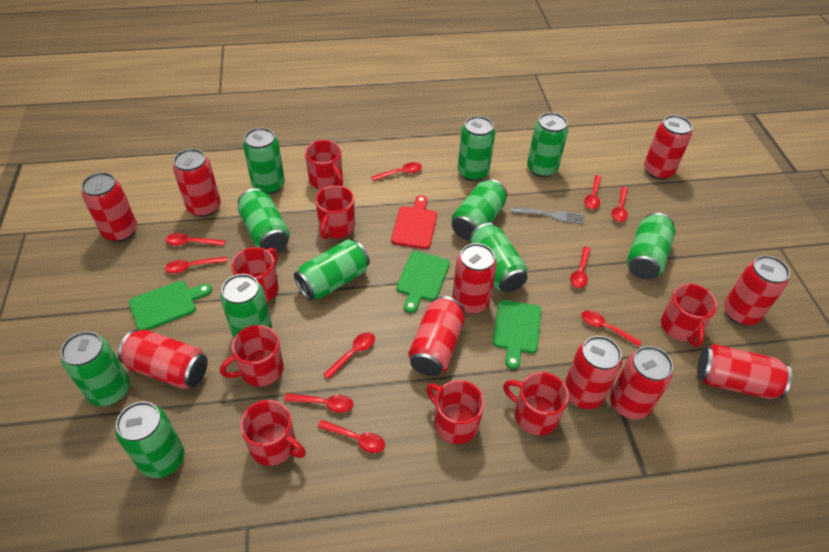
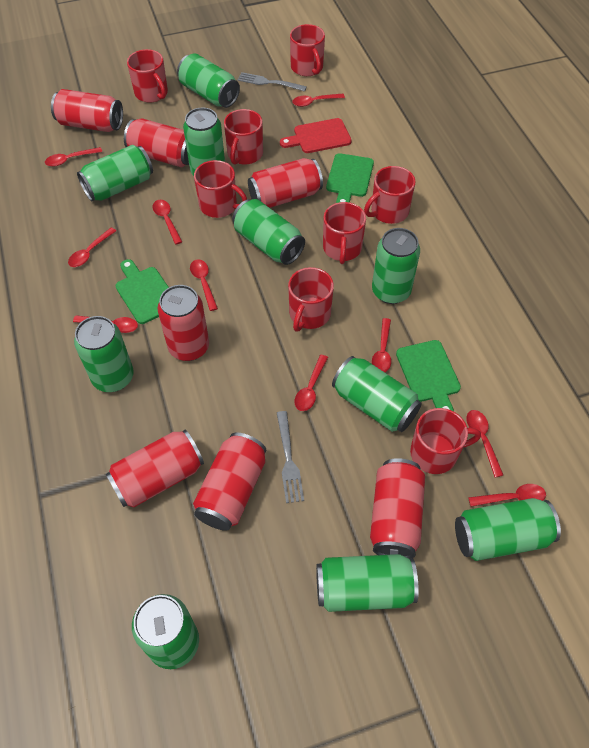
green can: [61,331,130,406] [116,401,184,478] [220,274,272,338] [238,188,290,254] [243,128,285,195] [294,239,370,301] [451,179,507,240] [458,116,495,181] [469,223,528,293] [527,112,568,177] [626,213,675,279] = 11 -> [74,316,134,392] [77,145,153,201] [132,594,199,669] [177,53,240,108] [183,107,225,176] [232,199,305,265] [316,554,419,612] [332,356,422,432] [372,228,420,304] [455,498,561,561] = 10
grey fork: [510,207,584,224] = 1 -> [238,72,307,92] [277,411,304,503] = 2
red can: [81,172,137,242] [118,330,208,389] [173,149,221,217] [408,296,465,376] [452,243,497,314] [564,336,622,409] [610,346,673,420] [644,115,692,180] [697,344,792,399] [724,255,790,325] = 10 -> [51,89,123,132] [106,430,204,507] [124,118,189,167] [158,285,209,361] [193,432,266,531] [248,158,323,208] [370,458,425,558] = 7

